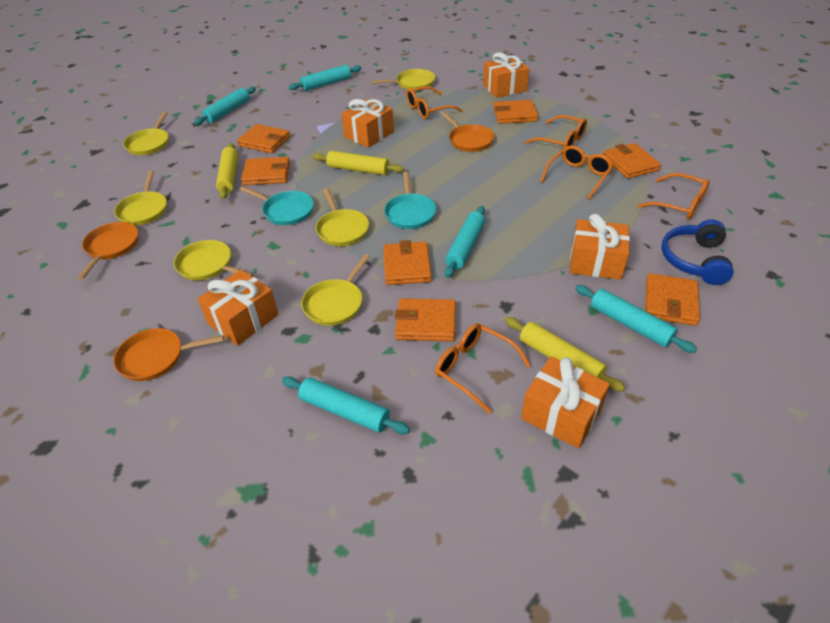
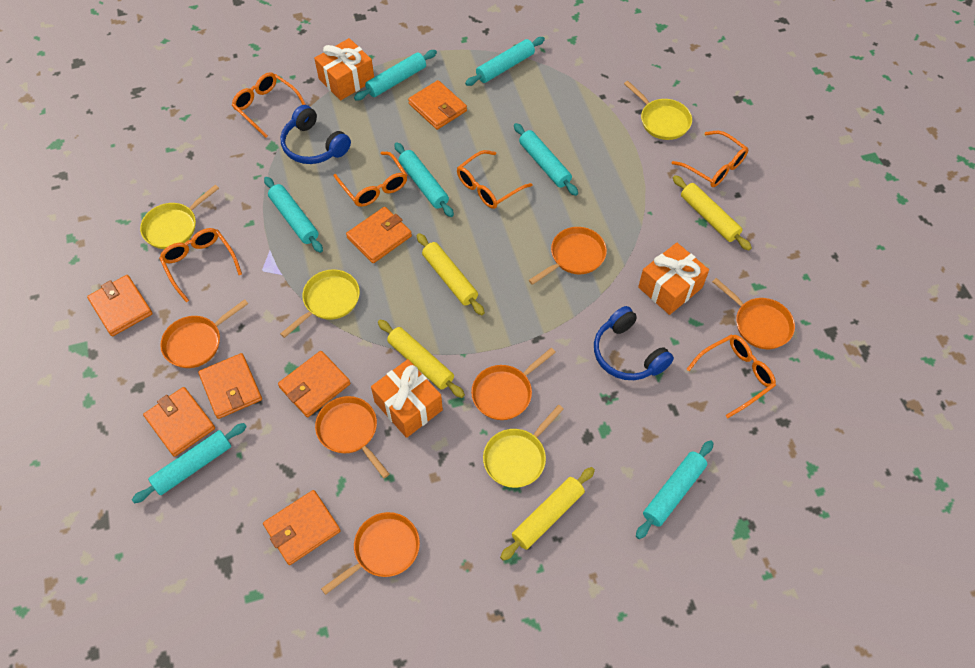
blue headphones: [661,220,734,285] = 1 -> [280,105,351,164] [594,306,674,380] = 2
orange gift: [198,270,279,346] [341,99,394,148] [483,52,529,98] [521,356,610,449] [570,214,630,280] = 5 -> [314,38,374,100] [371,359,443,438] [638,243,709,315] = 3
orange glasses: [406,86,462,119] [435,323,531,414] [525,115,587,148] [540,145,613,199] [637,173,710,219] = 5 -> [159,228,242,302] [232,72,306,138] [334,152,407,207] [457,150,532,209] [671,131,748,187] [687,335,776,418] = 6
orange pan: [77,222,138,280] [113,328,224,381] [440,111,494,152] = 3 -> [160,299,248,368] [315,396,389,478] [321,512,420,595] [471,348,556,420] [529,227,607,285] [712,278,795,349] = 6
turquoise pan: [240,186,314,225] [384,172,436,229] = 2 -> none = 0
turquoise rolling pin: [194,87,256,125] [282,376,410,434] [289,65,362,91] [445,206,485,278] [575,285,697,353] = 5 -> [132,423,247,503] [264,177,323,253] [354,50,437,100] [394,142,454,217] [465,37,545,86] [514,123,578,196] [636,440,714,539] = 7
yellow pan: [114,170,167,226] [123,111,169,155] [174,240,253,280] [301,254,370,326] [316,188,369,246] [371,69,435,90] = 6 -> [140,185,219,249] [280,269,360,338] [483,405,564,488] [624,81,692,140] = 4
yellow rolling pin: [216,143,238,199] [313,151,404,175] [505,317,625,392] = 3 -> [378,319,465,398] [417,233,485,315] [500,467,595,561] [673,175,752,251] = 4

